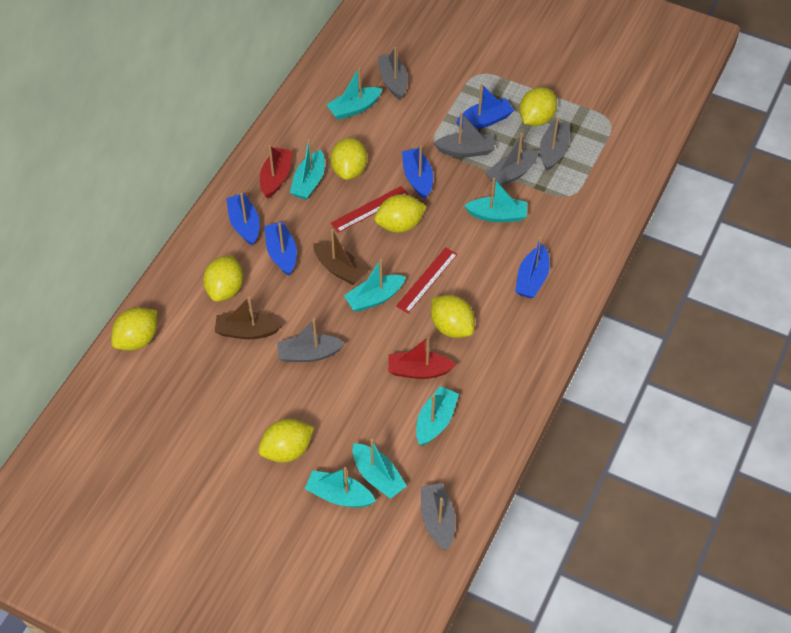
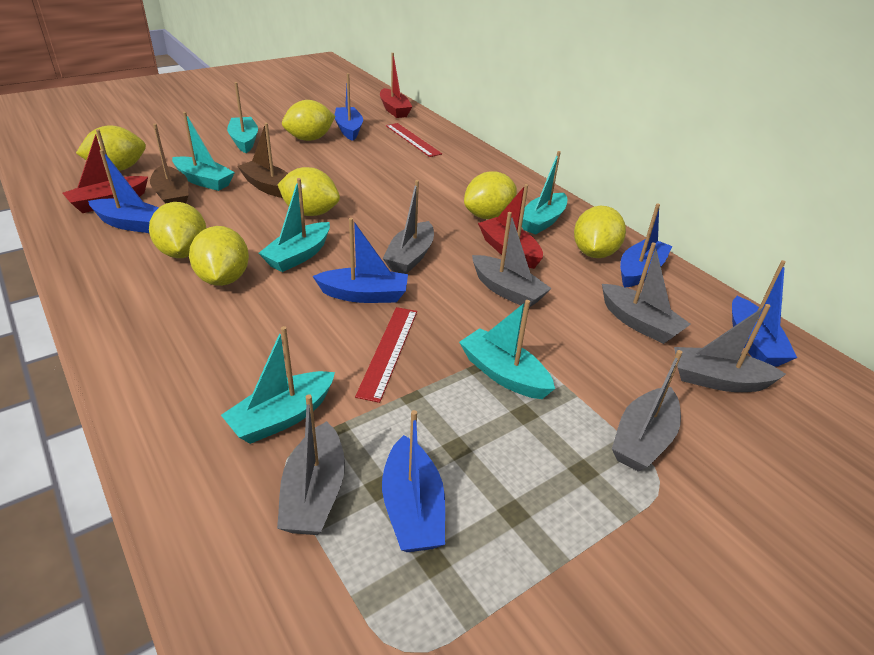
blue boat: [226,193,260,246] [264,222,297,276] [402,146,433,199] [456,84,514,129] [515,237,550,298] = 5 -> [88,150,159,233] [313,218,408,303] [335,73,363,141] [382,410,445,552] [620,203,672,287] [732,260,797,366] = 6
red boat: [260,145,293,199] [388,337,456,379] = 2 -> [63,129,148,213] [380,53,412,118] [478,184,543,269] = 3
turquoise boat: [290,139,325,200] [305,467,376,507] [326,67,382,120] [344,259,406,312] [352,439,407,499] [416,386,459,446] [464,178,527,222] = 7 -> [172,112,235,191] [221,326,335,444] [227,82,258,153] [258,178,330,272] [459,300,555,399] [522,151,567,235] = 6

